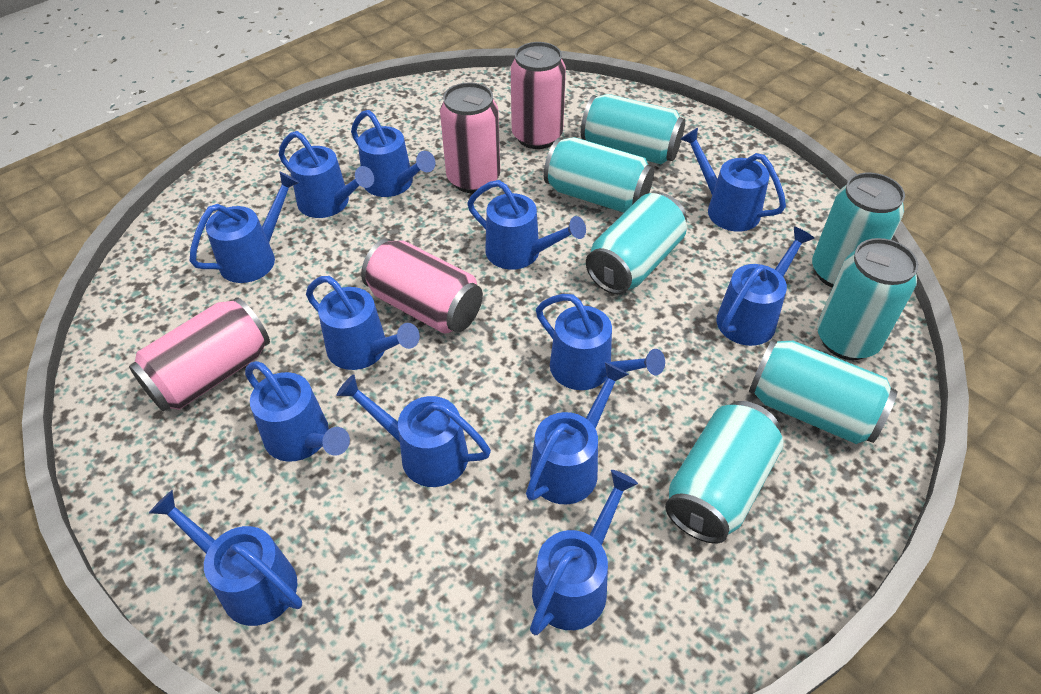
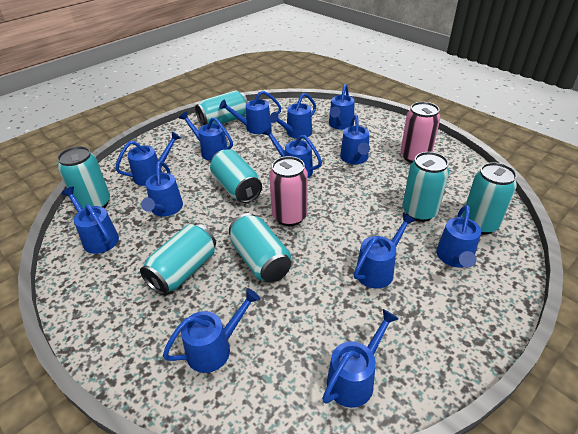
pink can: [129,297,270,411] [361,239,483,334] [440,82,500,193] [511,42,566,149] = 4 -> [269,156,308,226] [401,102,440,163] = 2

